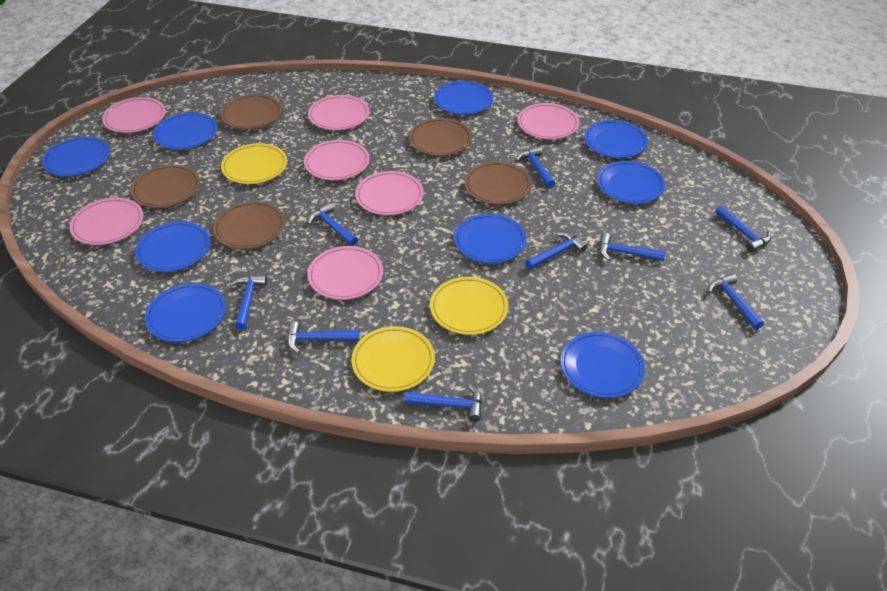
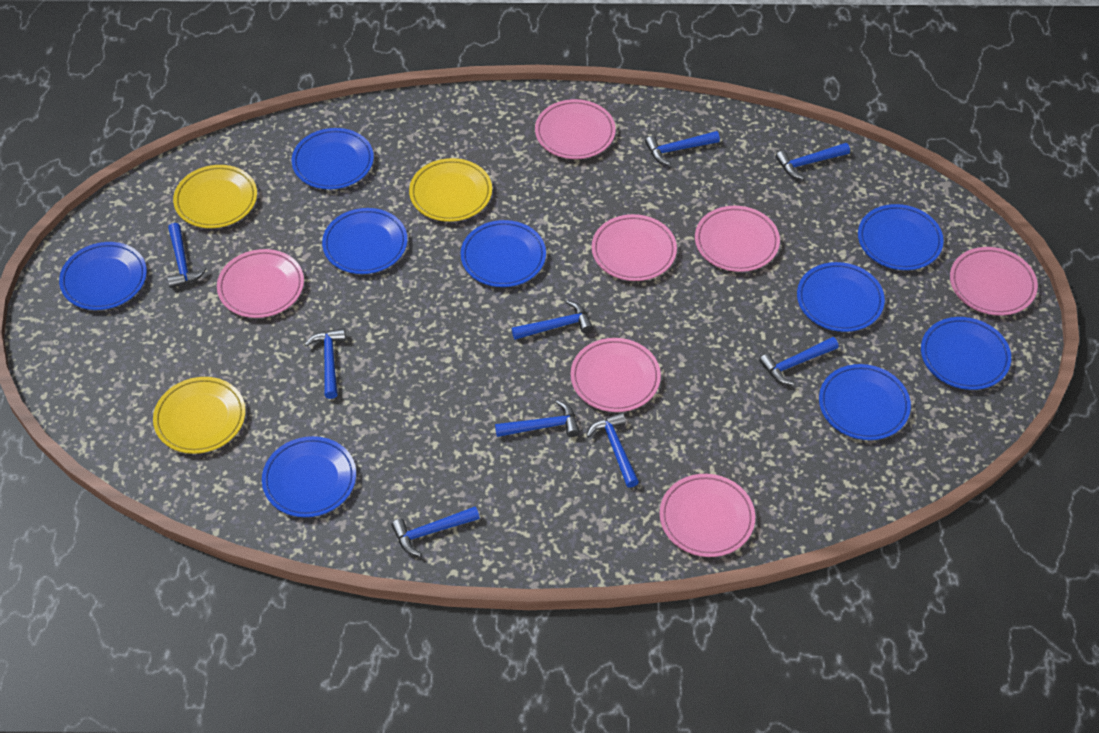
brown plate: [130,164,200,208] [213,201,285,249] [220,94,282,129] [409,118,472,156] [464,162,532,205] = 5 -> none = 0

